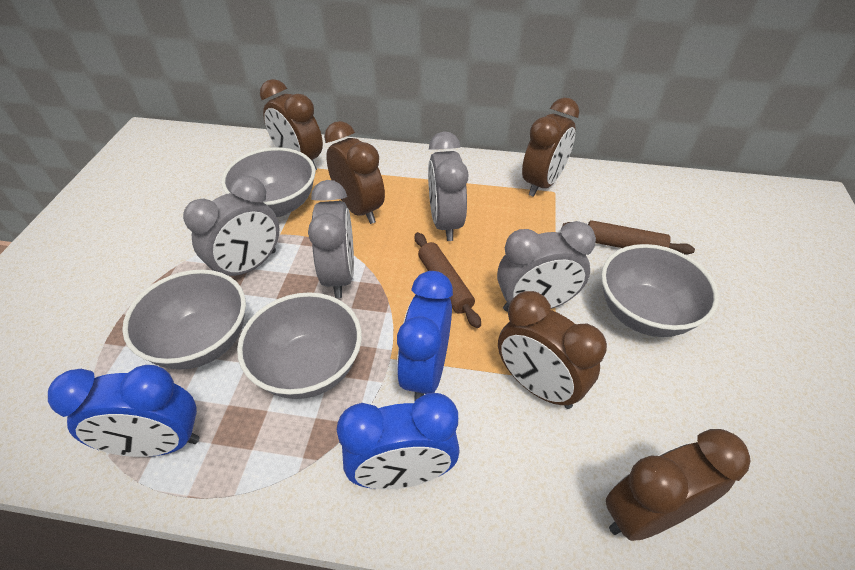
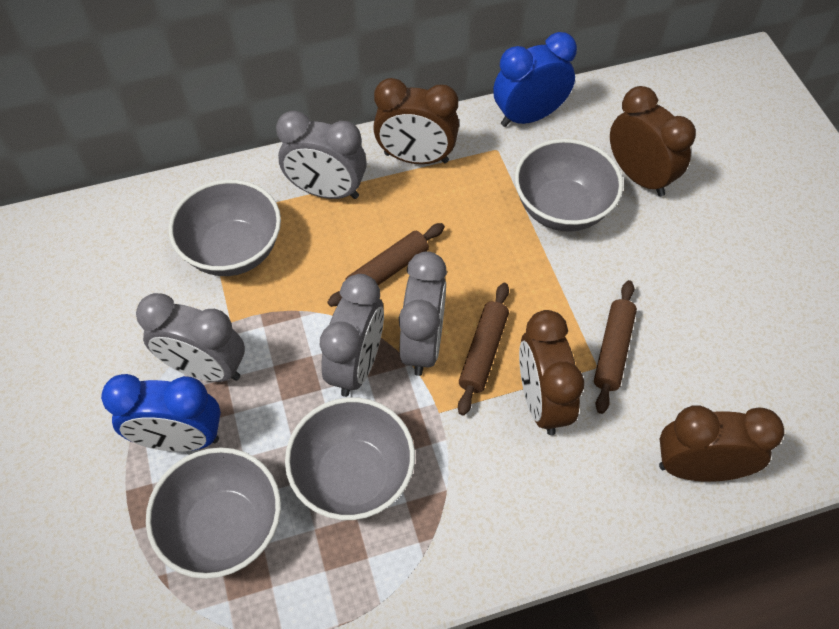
blue clock: [48,365,200,457] [337,393,460,489] [397,271,453,402] = 3 -> [101,374,221,452] [493,32,577,127] = 2
brown clock: [260,79,323,171] [324,121,385,224] [498,291,607,409] [522,98,579,197] [606,429,750,541] = 5 -> [373,78,459,164] [519,310,584,435] [610,86,696,197] [659,405,784,482] = 4
brown rolling pin: [415,232,481,328] [562,220,695,255] = 2 -> [327,223,445,307] [458,283,509,415] [594,280,637,414] = 3

